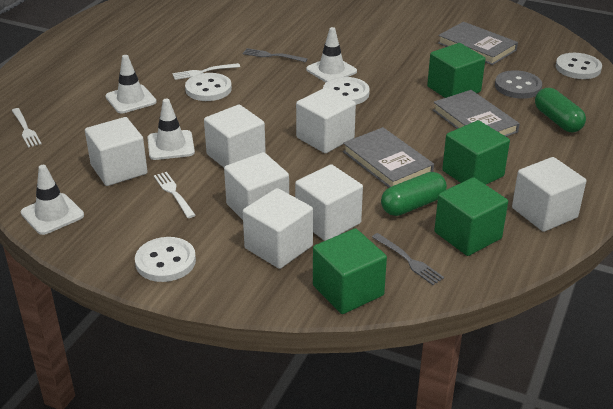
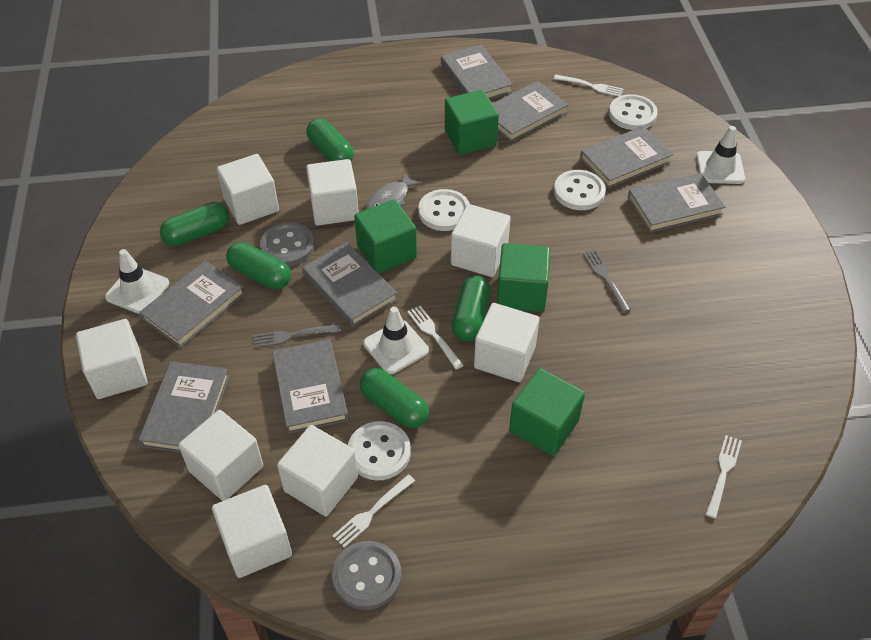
green capsule: [381,172,447,216] [535,88,586,132] = 2 -> [160,202,229,246] [226,242,291,289] [306,118,354,161] [360,368,429,428] [452,276,491,341] = 5
grey book: [343,127,434,188] [433,90,520,137] [438,22,518,65] = 3 -> [138,361,230,453] [139,261,245,348] [272,339,349,434] [302,242,398,327] [441,45,513,99] [492,81,568,142] [580,126,673,188] [628,173,725,233] = 8
grey button: [495,70,542,99] = 1 -> [260,222,315,266] [332,541,401,610] = 2
grey fish: none = 0 -> [365,172,422,210] = 1
white cube: [85,117,148,186] [204,105,266,167] [224,152,289,220] [243,188,313,269] [295,164,363,241] [296,87,356,153] [512,157,586,232] = 7 -> [76,319,147,399] [178,410,263,501] [212,485,292,578] [217,154,279,225] [277,425,358,517] [306,159,359,225] [451,204,511,277] [474,303,540,382] = 8
white fork: [12,108,41,148] [154,172,196,218] [172,63,240,80] = 3 -> [332,474,415,548] [407,306,464,370] [554,74,623,97] [706,435,742,519] = 4
white traffic cone: [21,165,84,235] [105,55,157,113] [147,99,195,160] [306,27,357,82] = 4 -> [105,249,169,314] [363,307,429,374] [696,126,745,184] = 3

